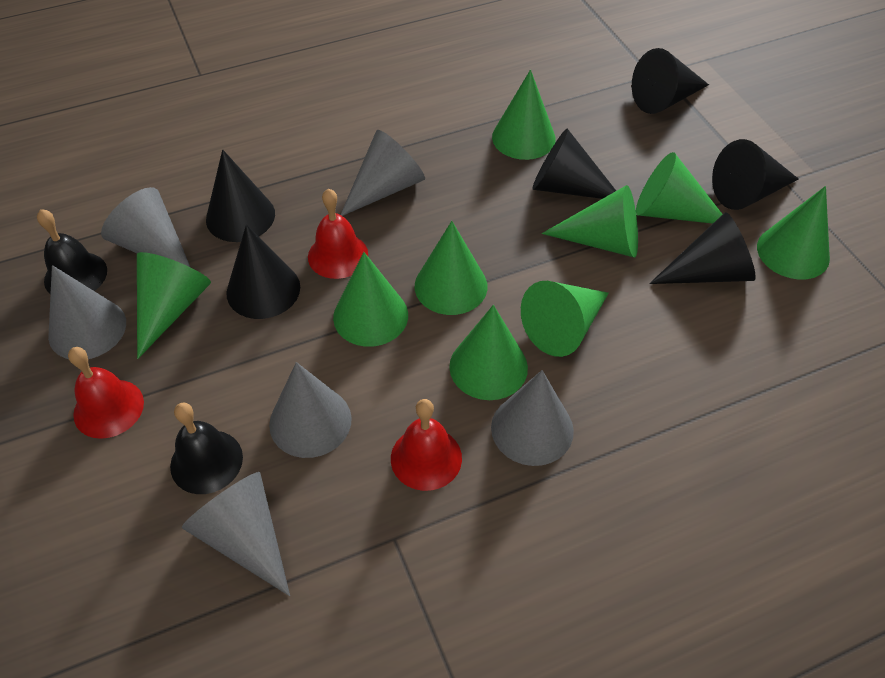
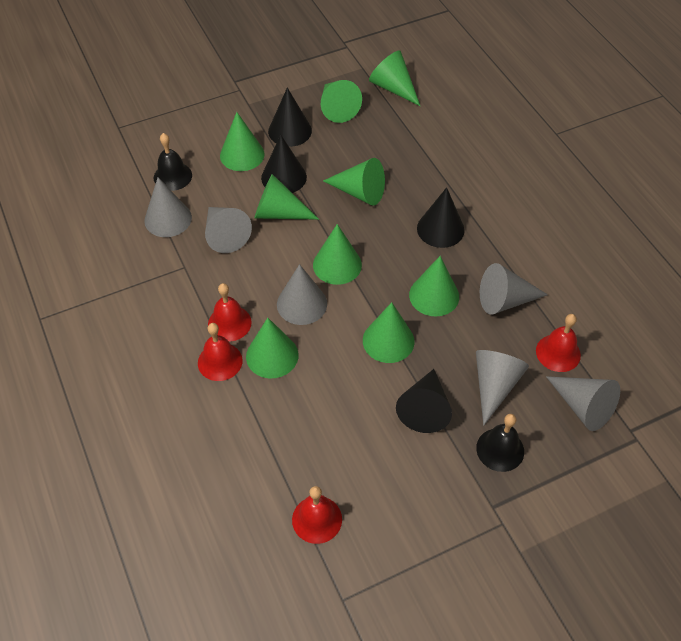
black cone: [206,149,275,242] [226,225,300,319] [532,129,616,199] [632,48,709,114] [649,212,756,284] [712,139,799,210] = 6 -> [261,135,307,193] [268,87,312,147] [396,369,452,433] [417,187,465,248] = 4
red bell: [68,347,144,439] [308,189,368,279] [391,399,462,491] = 3 -> [198,323,243,381] [208,283,252,342] [292,486,342,544] [536,314,581,372] = 4

